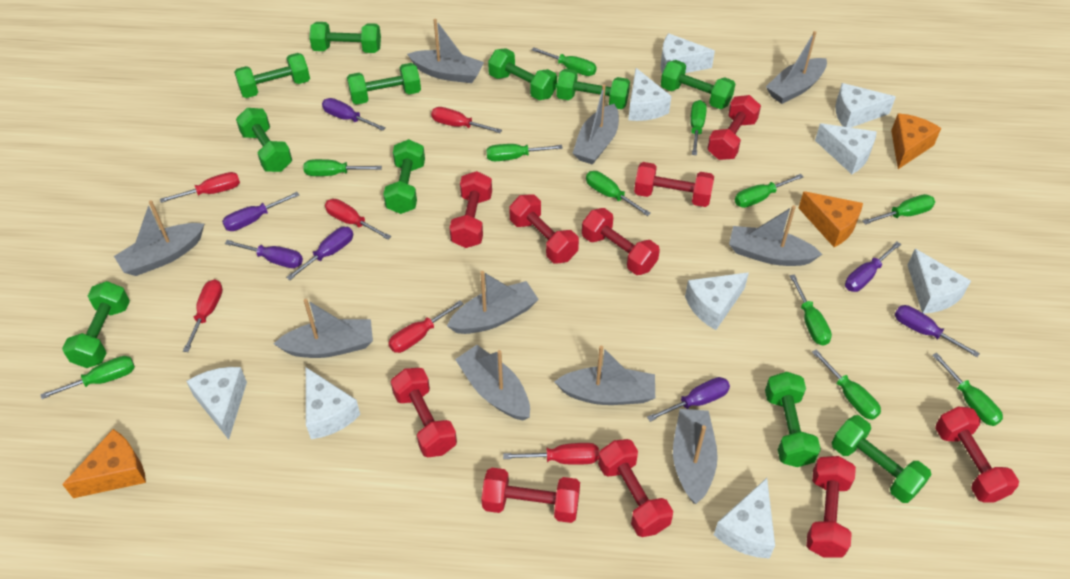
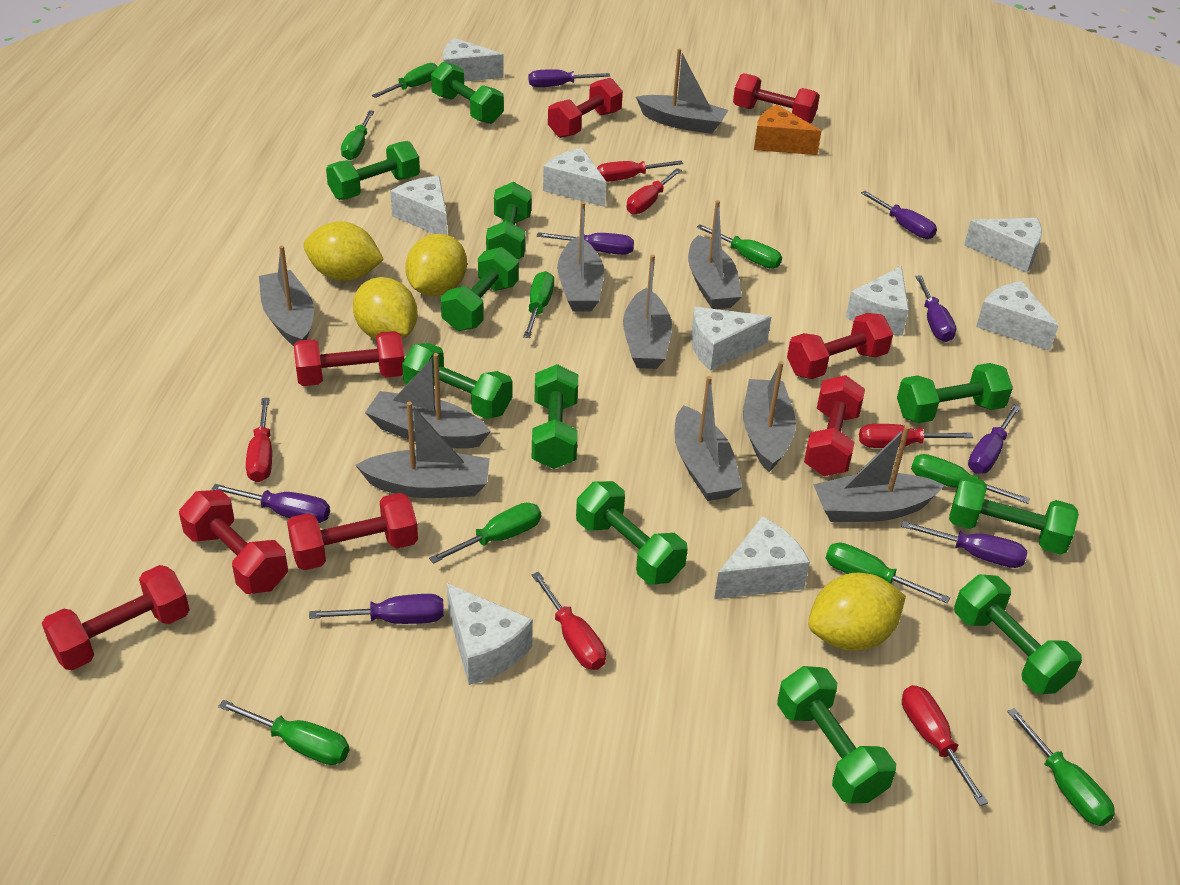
green screwdriver: [40,356,135,399] [303,159,382,176] [486,144,563,161] [532,47,597,76] [586,171,651,216] [690,100,707,155] [735,174,803,208] [790,274,832,346] [812,349,881,420] [863,194,935,225] [932,353,1003,426] = 11 -> [218,700,349,765] [341,110,374,160] [372,63,437,98] [429,503,541,564] [523,271,554,338] [696,224,782,269] [826,542,950,603] [911,454,1030,504] [1007,708,1115,826] = 9
orange cheese: [62,429,146,498] [799,191,863,247] [891,113,941,169] = 3 -> [754,105,821,155] = 1
purple screwdriver: [222,192,299,231] [225,240,303,268] [286,227,353,280] [322,98,386,131] [647,377,730,422] [845,242,901,292] [895,305,980,357] = 7 -> [212,484,330,523] [309,594,444,624] [529,69,610,87] [537,232,634,255] [861,191,937,239] [901,521,1027,568] [915,275,956,342] [968,405,1021,473] = 8
red dumbbell: [391,368,457,457] [449,171,492,248] [481,467,580,523] [509,194,579,264] [582,208,660,275] [598,439,673,537] [634,162,714,207] [707,95,761,160] [806,456,856,557] [935,406,1019,503] = 10 -> [42,565,189,670] [179,490,288,594] [287,493,418,570] [294,331,404,386] [548,78,623,138] [733,73,820,123] [787,313,893,379] [804,375,865,476] = 8
yellow lemon: none = 0 -> [303,221,384,281] [353,277,418,339] [405,234,467,296] [808,573,906,651] = 4

